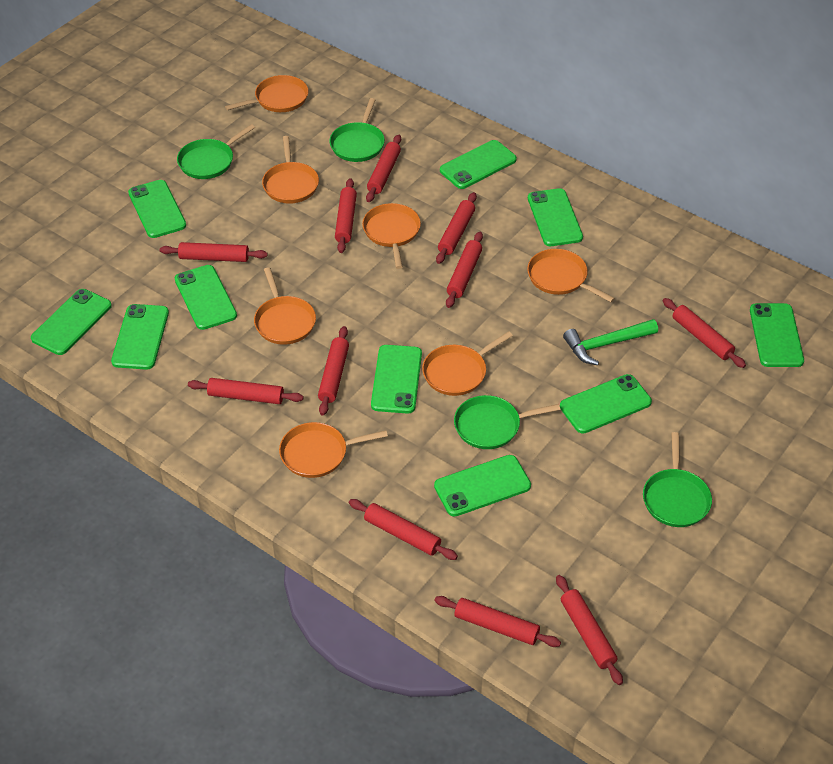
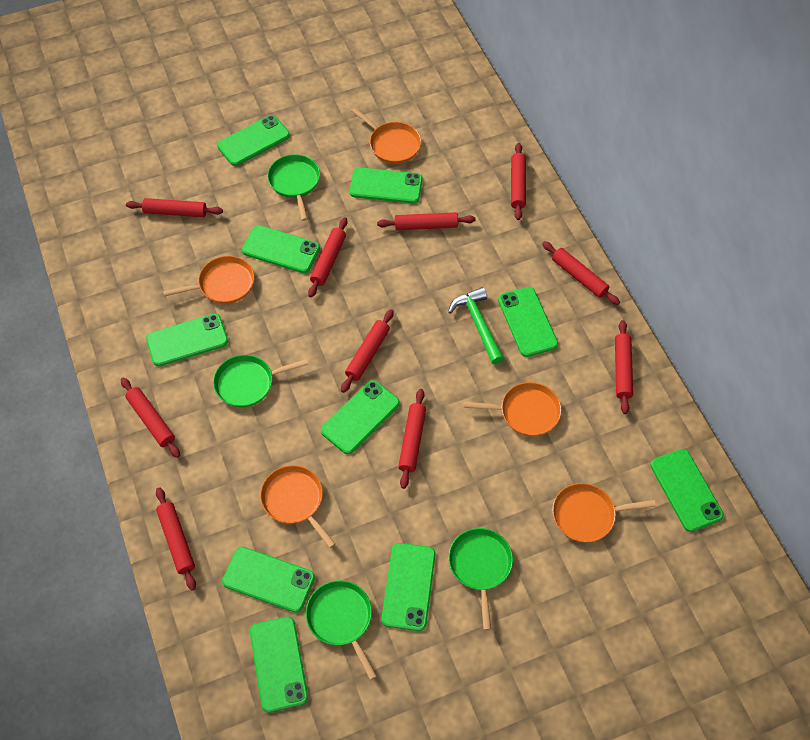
orange pan: [225,75,308,112] [254,267,316,345] [262,136,319,204] [279,422,388,478] [362,203,421,269] [422,331,513,396] [527,249,615,302] = 7 -> [163,256,254,304] [260,465,335,548] [352,108,421,164] [463,382,562,436] [552,483,656,542] = 5
red rolling pin: [160,242,268,262] [188,378,304,404] [318,326,349,416] [335,178,357,253] [349,499,458,560] [366,135,401,202] [434,596,561,647] [436,192,477,264] [446,232,483,308] [556,575,623,685] [663,298,746,368] = 11 -> [121,377,180,458] [126,198,223,217] [156,487,196,591] [308,217,348,297] [341,309,394,393] [377,212,476,230] [398,389,426,489] [511,143,526,220] [542,241,620,305] [615,320,633,414] = 10

